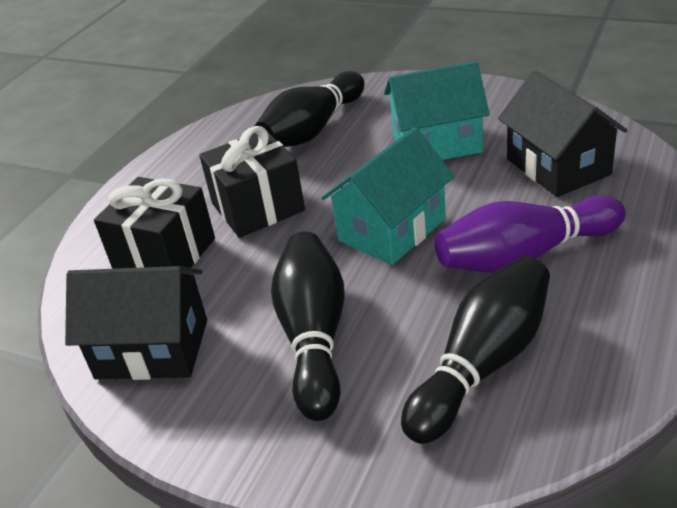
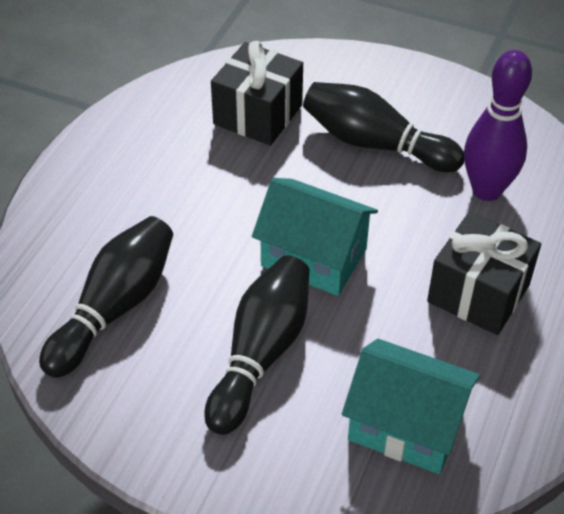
black house: [65,266,207,380] [498,70,628,197] = 2 -> none = 0

